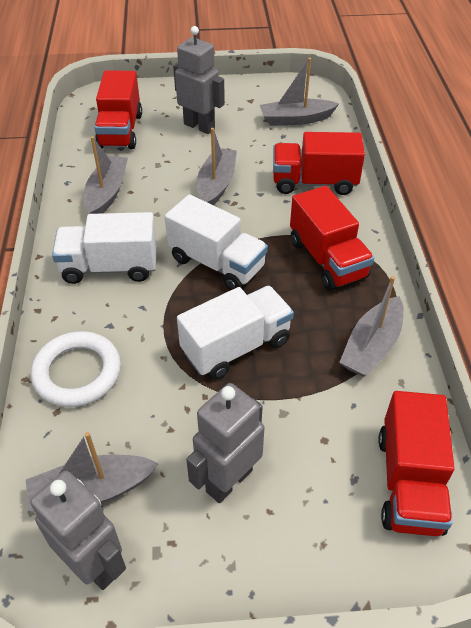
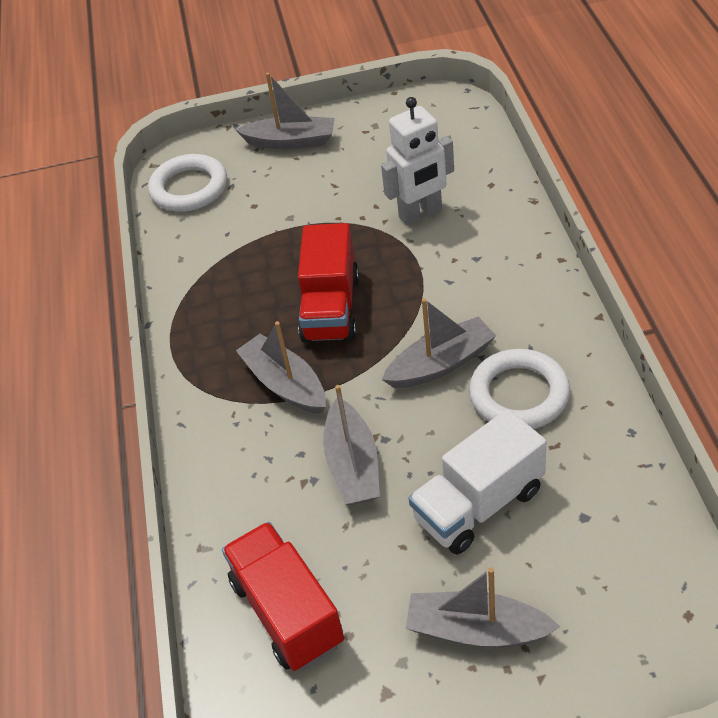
grey robot: [30,470,126,590] [173,26,225,134] [186,383,264,503] = 3 -> none = 0
red truck: [94,70,142,149] [273,132,365,195] [290,186,374,290] [378,391,455,536] = 4 -> [222,522,344,671] [298,223,359,343] = 2
white ring: [31,331,121,407] = 1 -> [148,154,227,211] [469,349,570,429] = 2
white robot: none = 0 -> [381,97,454,226] = 1
white truck: [52,212,157,284] [165,194,268,290] [177,286,294,380] = 3 -> [409,409,546,554] = 1

